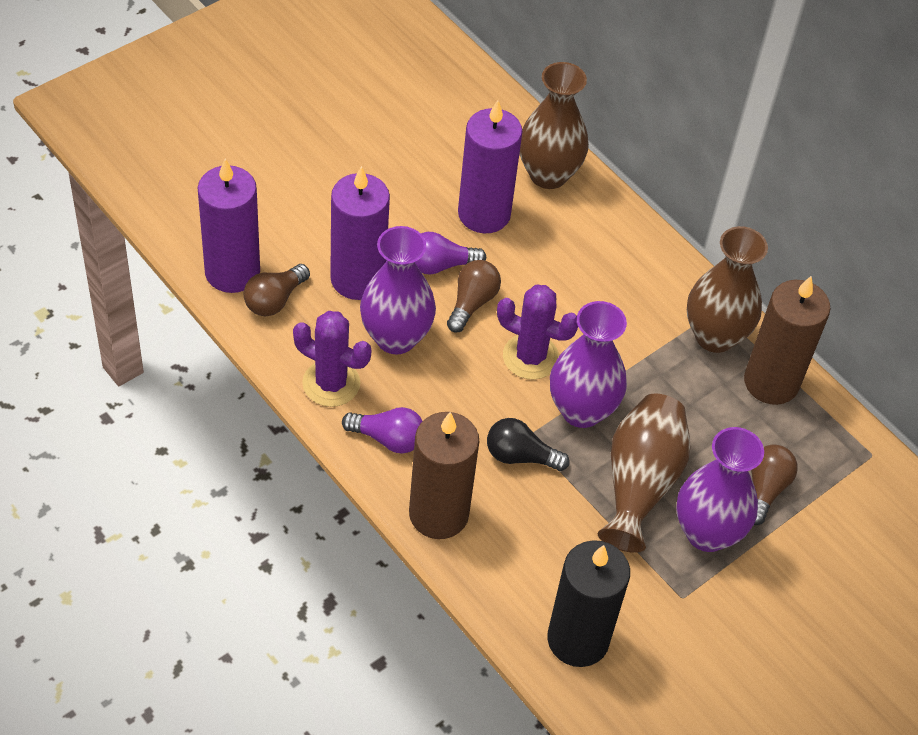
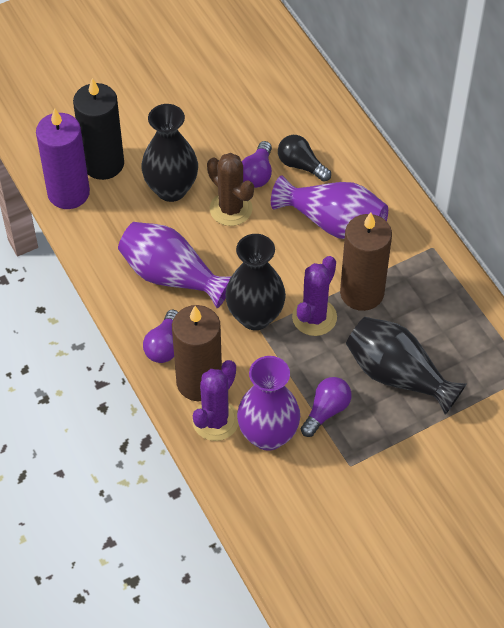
black vase: none = 0 -> [141,104,198,202] [225,234,286,330] [346,317,466,415] = 3
brown cactus: none = 0 -> [207,153,254,226] = 1
brown light bulb: [243,264,310,316] [447,260,501,333] [751,444,797,525] = 3 -> none = 0
brown vase: [520,62,589,189] [598,394,691,553] [687,226,768,353] = 3 -> none = 0
purple candle: [198,158,260,293] [330,166,390,300] [458,100,523,233] = 3 -> [36,108,90,209] = 1
purple light bulb: [342,407,423,454] [415,232,486,275] = 2 -> [143,310,178,363] [242,141,272,188] [301,377,351,437] = 3

